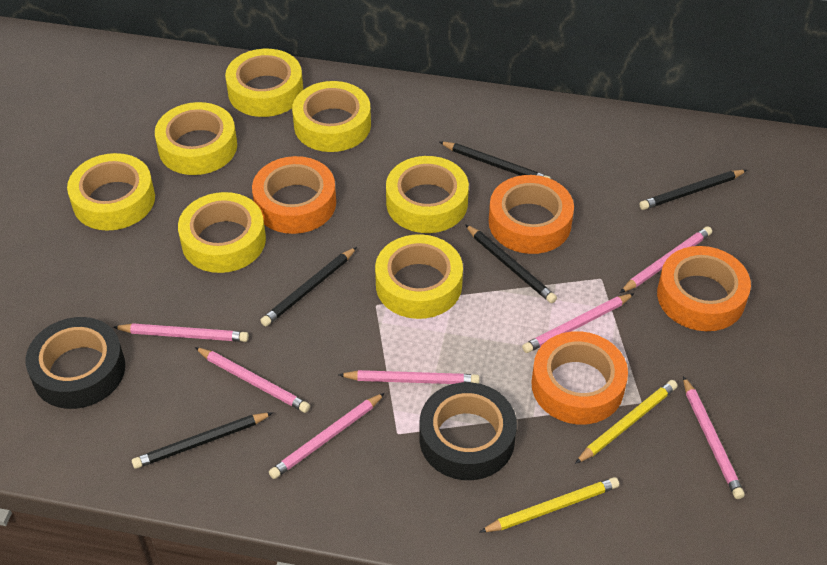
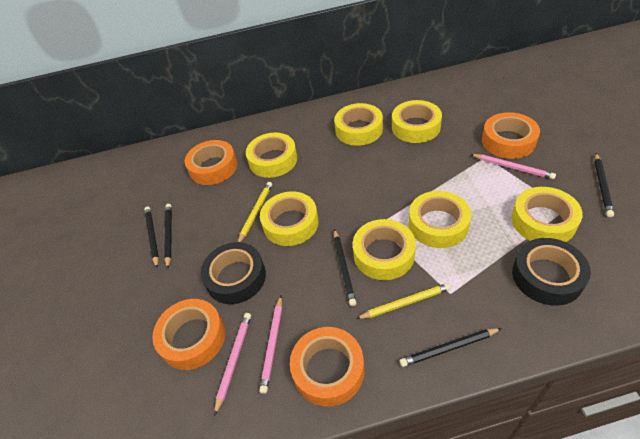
pink pencil: [113,323,249,342] [195,347,310,413] [269,393,385,479] [338,370,480,384] [522,293,635,353] [620,226,712,293] [683,376,745,499] = 7 -> [214,313,251,416] [259,296,282,394] [470,154,556,179] = 3

